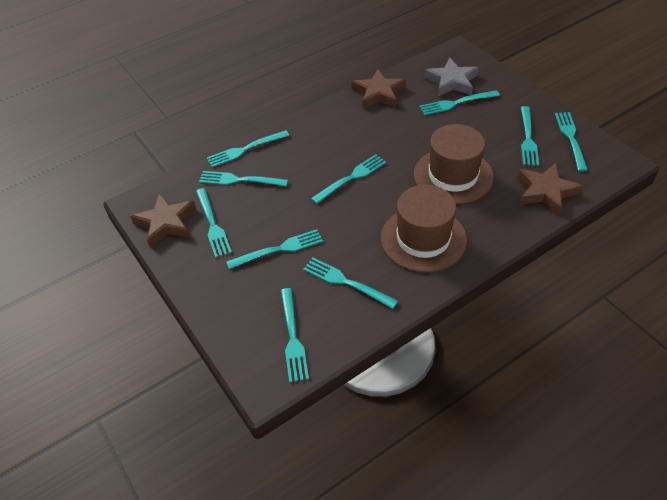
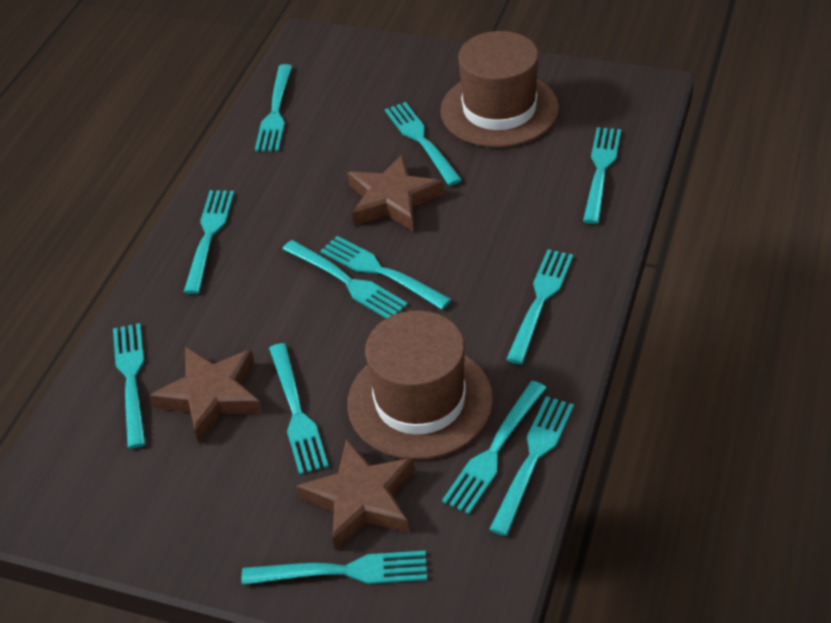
grey star: [424,57,479,96] = 1 -> none = 0
turquoise fork: [196,188,232,258] [199,171,288,186] [207,130,289,167] [226,229,323,269] [281,288,309,382] [303,258,398,309] [311,154,386,204] [419,90,500,115] [521,106,539,166] [555,112,588,171] = 10 -> [113,323,146,448] [184,190,234,294] [241,550,427,585] [255,64,292,151] [269,343,329,475] [283,240,408,319] [320,236,451,309] [385,102,462,186] [442,381,547,514] [489,396,574,536] [506,249,573,364] [583,127,621,224] = 12

